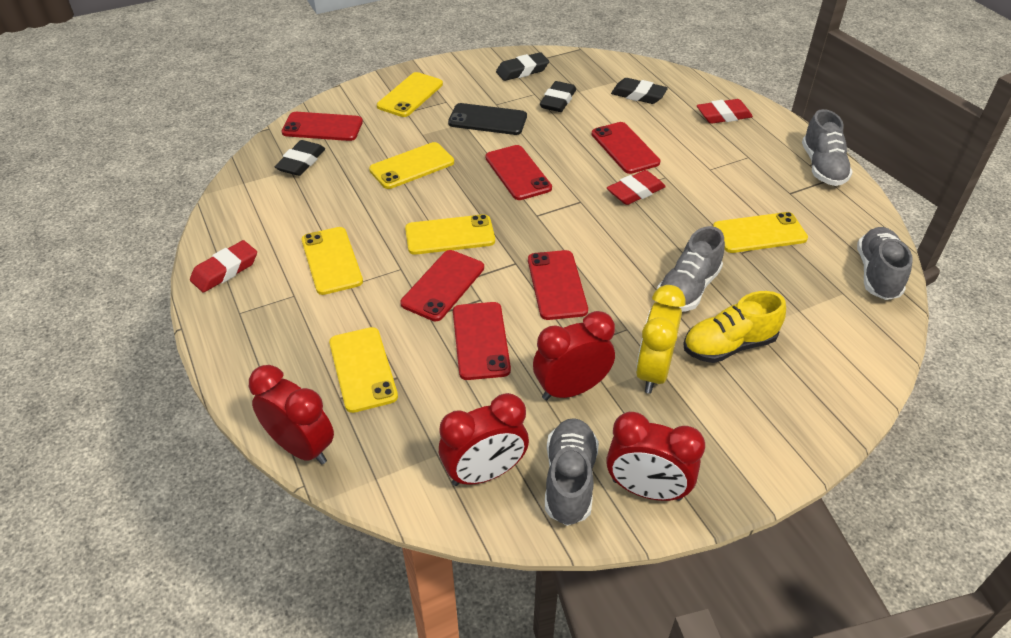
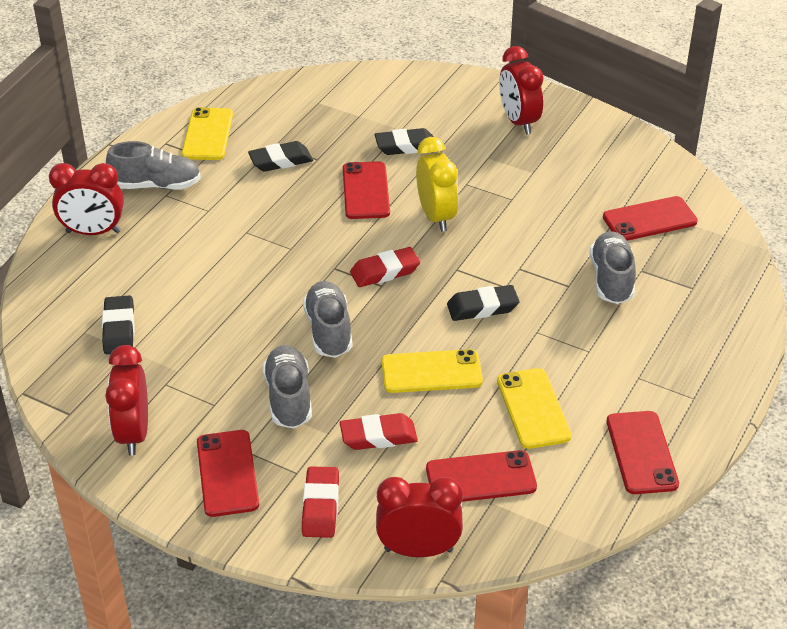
black phone: [448,103,527,135] = 1 -> none = 0
red phone: [282,112,363,141] [400,250,484,321] [453,302,511,380] [485,145,552,200] [528,250,588,320] [591,122,660,174] = 6 -> [197,430,259,517] [343,161,390,219] [426,450,537,502] [603,196,698,241] [607,411,679,494] = 5
yellow phone: [302,227,363,295] [329,327,398,413] [369,142,454,189] [377,72,443,117] [405,214,495,255] [713,212,808,253] = 6 -> [182,107,233,160] [381,349,483,393] [497,368,571,449] = 3
yellow shoe: [683,291,786,363] = 1 -> none = 0

